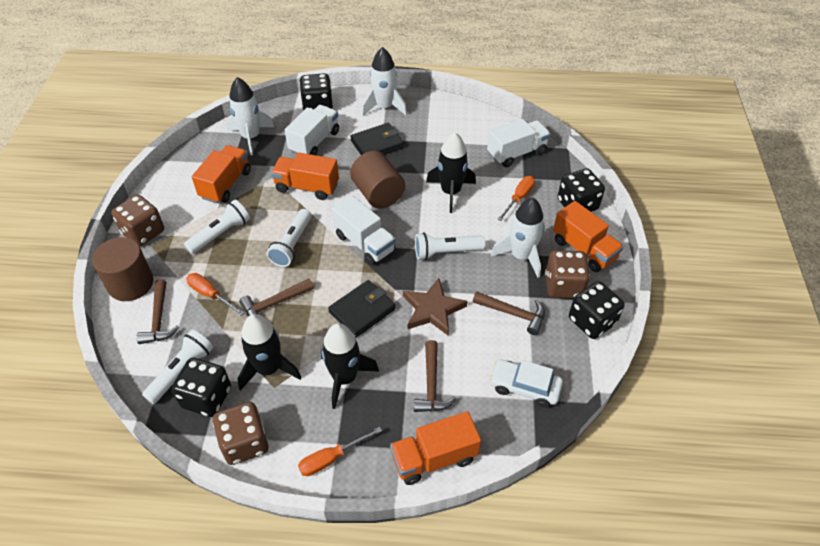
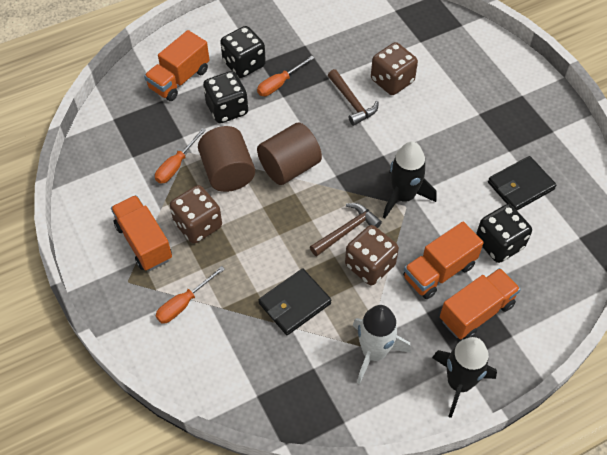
black dice: [171,358,231,417] [299,73,333,110] [558,168,605,212] [569,281,625,339] = 4 -> [203,71,248,123] [220,26,266,78] [476,204,532,263] = 3
black rocket: [237,314,301,391] [321,323,379,409] [426,132,476,213] = 3 -> [383,141,436,219] [432,337,497,418] = 2
brown hammer: [136,279,179,344] [239,279,314,316] [414,340,456,412] [473,291,545,335] = 4 -> [310,203,382,256] [328,69,379,126] = 2
brown star: [403,278,468,336] = 1 -> none = 0
white car: [489,359,563,408] = 1 -> none = 0
white flashlight: [142,330,213,404] [184,199,250,254] [267,209,312,267] [415,232,485,260] = 4 -> none = 0
white rocket: [226,77,274,155] [362,47,407,116] [491,197,545,278] = 3 -> [353,305,411,384] = 1
white truck: [285,105,339,155] [332,195,396,265] [487,118,551,167] = 3 -> none = 0

